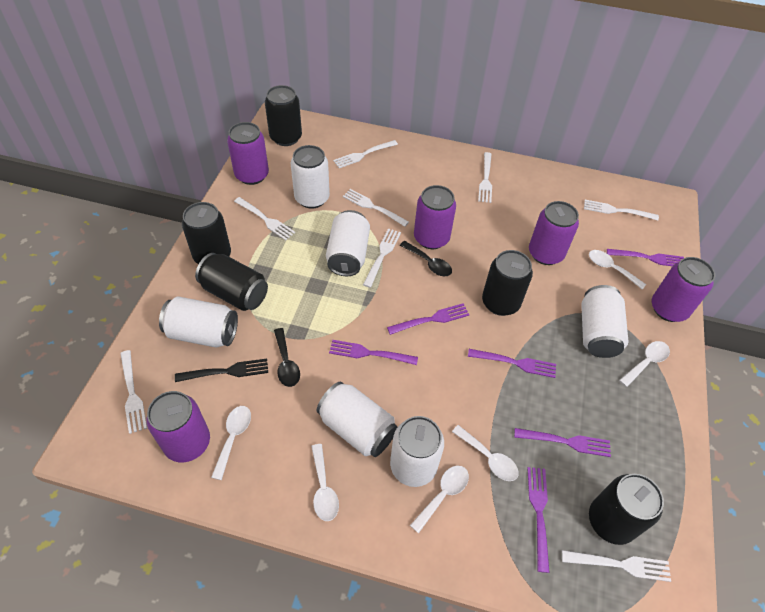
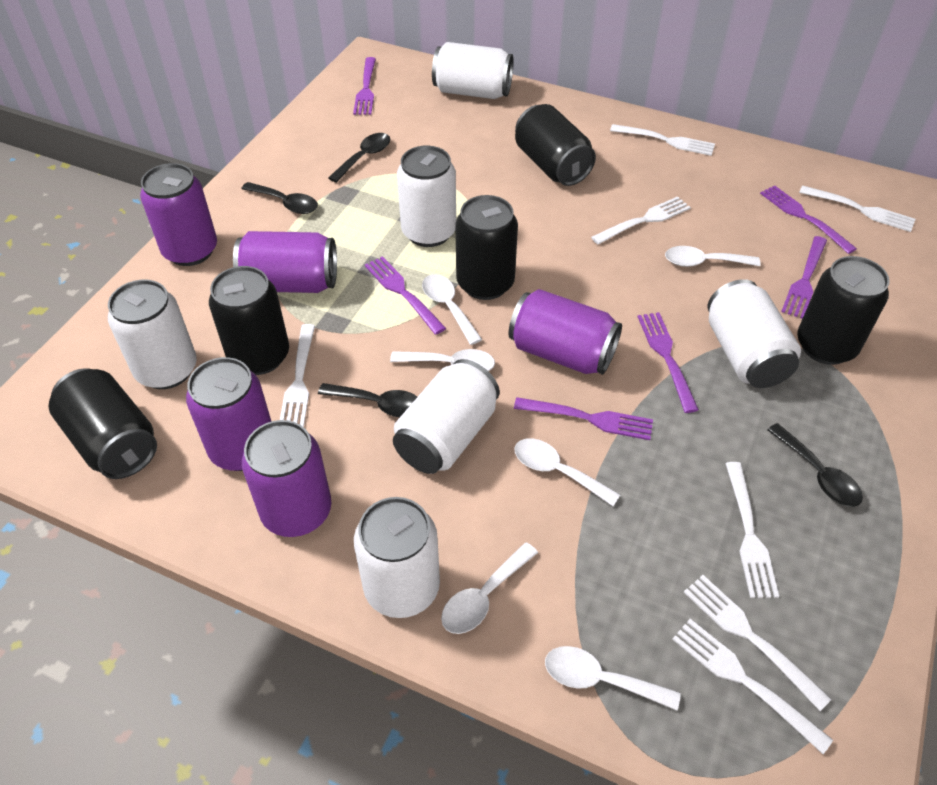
black fork: [175,358,268,382] = 1 -> none = 0
black spoon: [274,328,300,387] [400,241,452,276] = 2 -> [241,182,318,214] [318,383,417,417] [328,133,390,183] [767,423,863,507] = 4
white fork: [120,350,147,434] [234,197,295,240] [333,140,398,168] [343,189,409,227] [363,228,401,288] [478,152,492,203] [562,550,671,582] [584,200,659,221] = 8 -> [280,324,315,427] [591,196,691,245] [610,124,715,156] [672,619,833,754] [684,575,832,711] [725,462,779,598] [799,185,916,232] = 7

